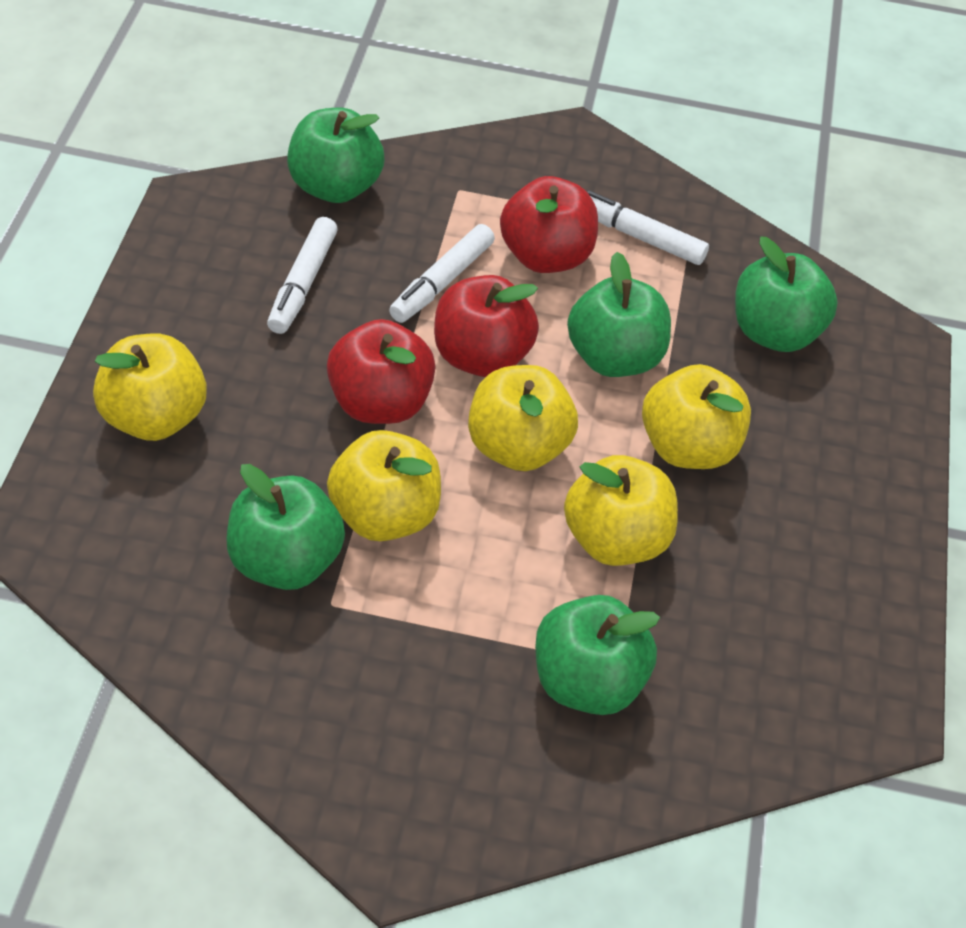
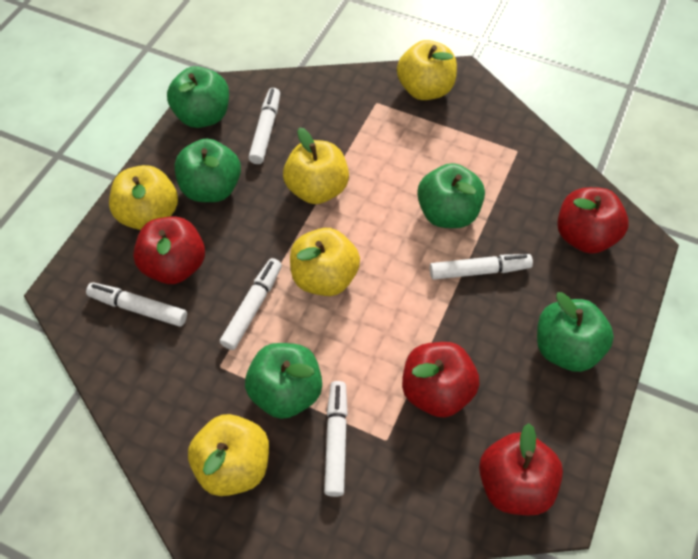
red apple: [327,319,436,424] [434,275,539,377] [500,176,598,273] = 3 -> [133,216,205,284] [402,342,479,418] [479,423,563,515] [557,187,629,254] = 4
white marker: [267,217,338,334] [389,224,495,323] [587,190,709,265] = 3 -> [86,282,187,327] [220,258,282,350] [249,88,280,164] [324,381,348,497] [430,254,533,280] = 5

